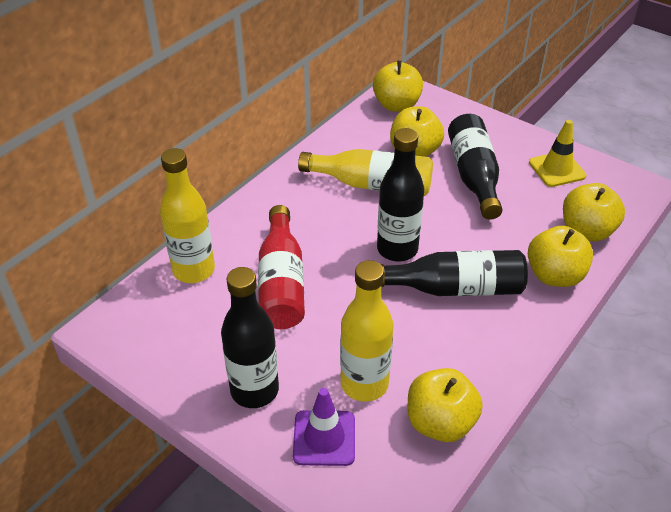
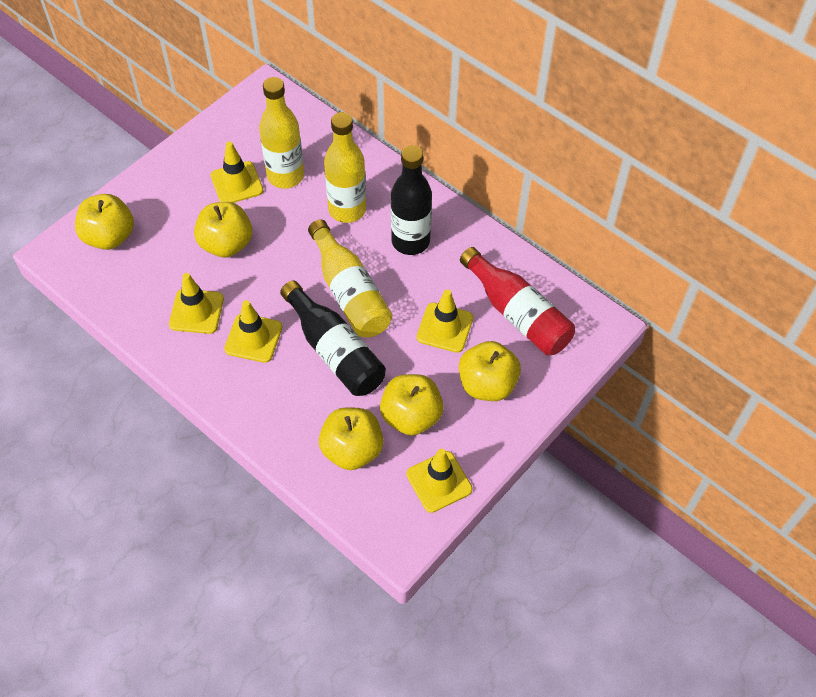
black bottle: [221,267,279,408] [377,128,424,262] [381,250,528,296] [448,114,502,220] = 4 -> [280,281,386,396] [391,145,432,255] = 2
purple traffic cone: [293,388,355,466] = 1 -> none = 0
yellow traffic cone: [529,120,587,187] = 1 -> [169,273,224,334] [211,141,263,203] [224,300,282,363] [406,449,472,513] [417,290,473,353] = 5

